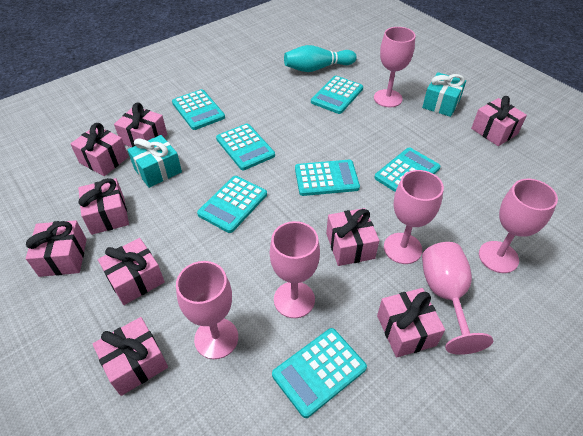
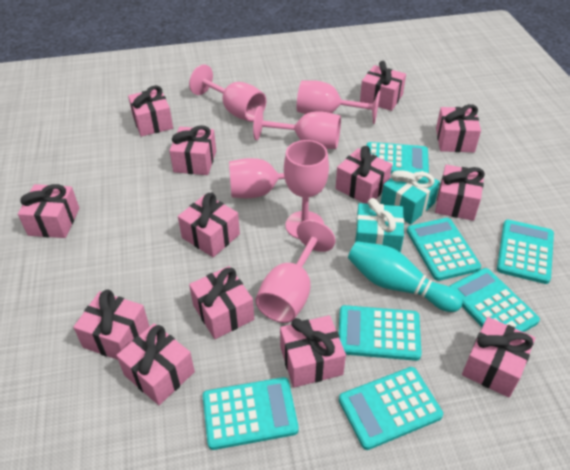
pink gift: [26,220,87,277] [70,123,128,176] [78,178,129,235] [93,317,168,396] [98,238,165,305] [114,103,167,147] [326,208,379,266] [377,288,445,358] [471,96,527,146] = 9 -> [18,184,79,238] [73,289,149,360] [116,323,195,405] [128,85,173,136] [169,125,216,175] [178,193,240,257] [189,266,254,339] [280,315,346,388] [336,146,392,204] [360,61,406,111] [435,164,485,221] [436,104,481,152] [462,317,535,398] = 13

